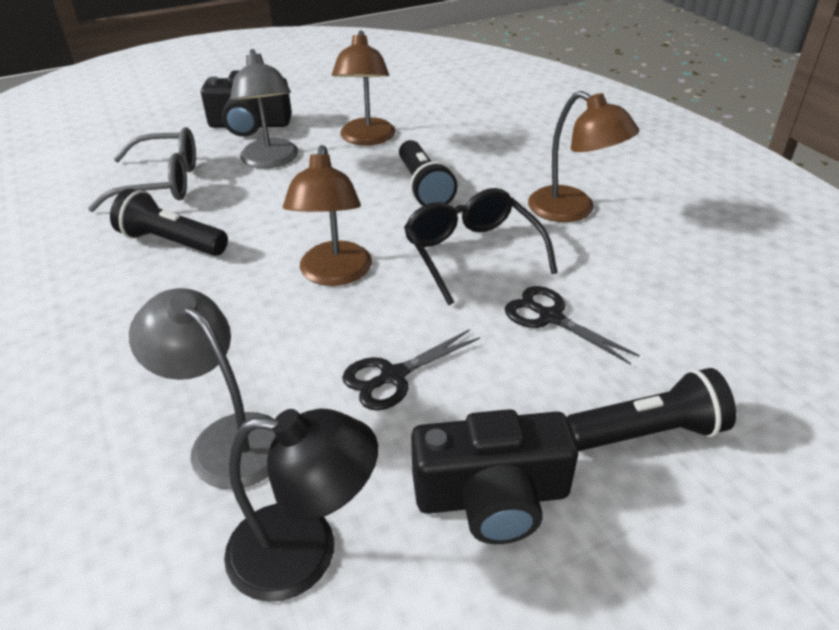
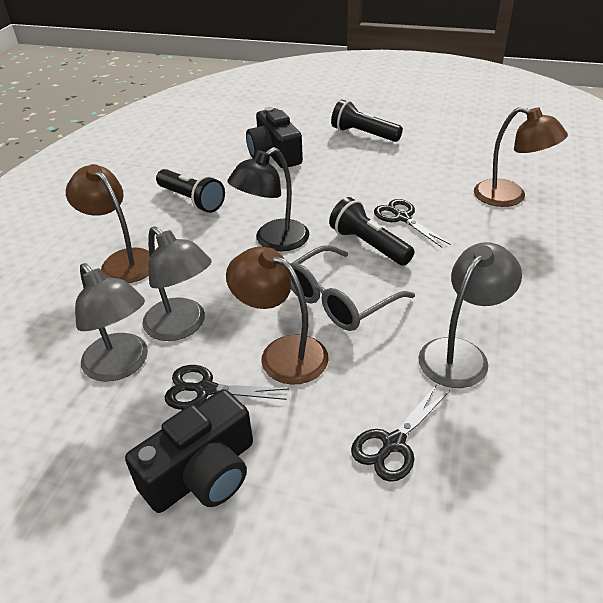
black glasses: [404,188,558,305] = 1 -> none = 0
black scissors: [342,329,480,410] [505,286,640,364] = 2 -> [165,365,289,410] [351,384,450,482] [374,199,451,248] = 3
grey lamp: [129,288,276,489] [230,49,298,168] = 2 -> [75,263,148,382] [142,226,212,341] [418,242,522,388] = 3

